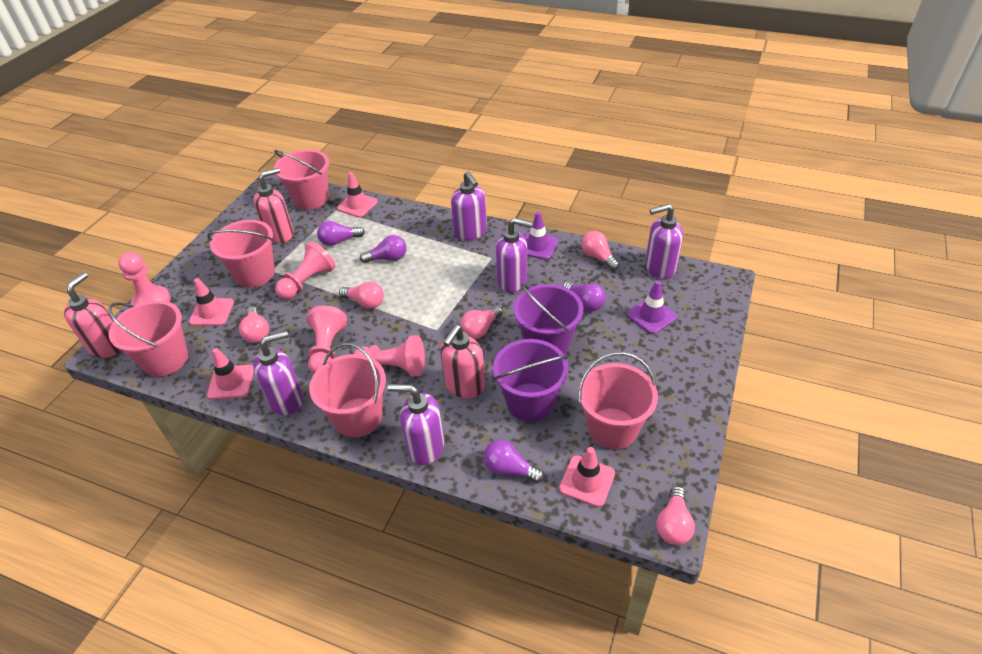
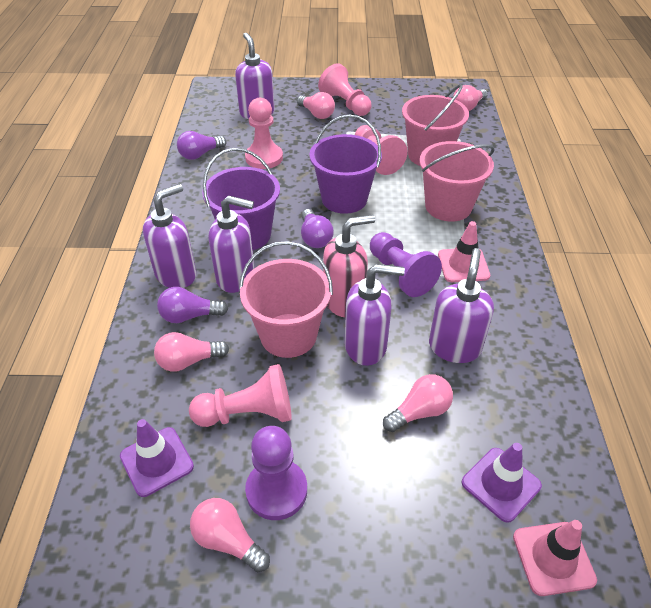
pink bucket: [108,300,188,377] [207,220,275,287] [274,150,329,210] [309,343,386,438] [578,352,658,449] = 5 -> [239,241,333,358] [402,84,469,166] [419,141,495,222] = 3
pink soap dispenser: [64,272,122,358] [253,168,294,243] [440,325,485,398] = 3 -> [323,215,375,317] = 1
pink traffic cone: [189,278,234,326] [207,348,254,400] [337,172,378,217] [559,447,615,507] = 4 -> [438,221,490,282] [513,520,597,596] = 2
purple light bulb: [317,221,365,246] [360,235,406,263] [483,440,544,483] [563,281,606,311] = 4 -> [157,287,228,323] [177,131,226,160] [301,209,334,248] = 3
purple pawn: none = 0 -> [245,426,307,520] [370,232,442,297] = 2

